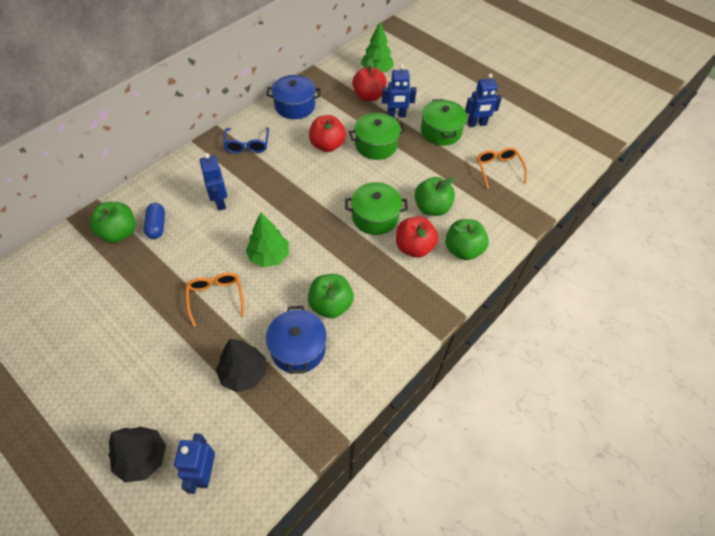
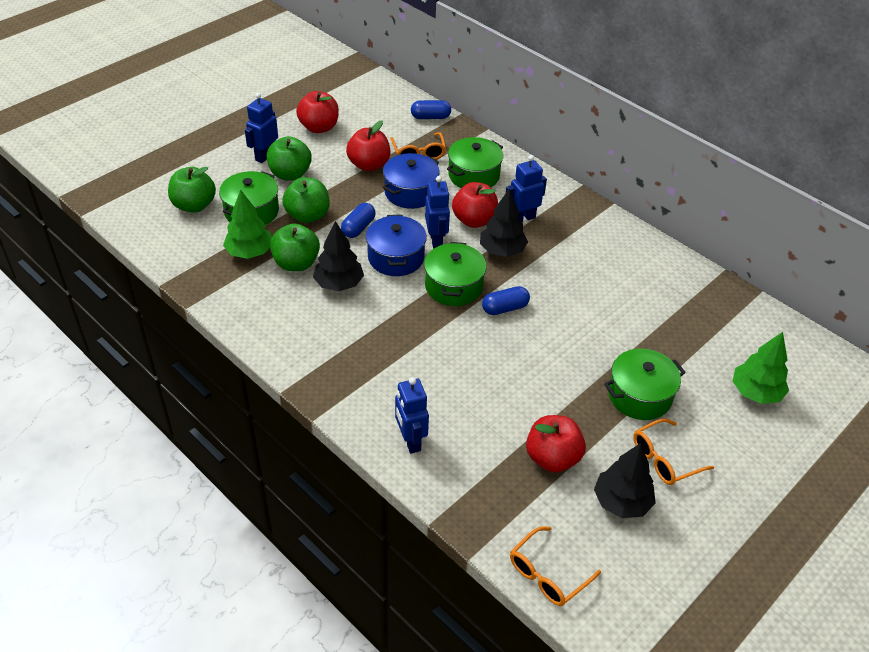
black tree: [109,426,166,483] [216,339,266,392] = 2 -> [313,221,364,291] [480,189,528,257] [594,443,656,518] = 3
blue capsule: [144,203,165,239] = 1 -> [341,203,376,238] [411,100,451,119] [482,286,530,315] = 3
blue glasses: [223,127,269,153] = 1 -> none = 0
green pot: [345,182,408,235] [349,113,406,160] [421,99,467,146] = 3 -> [219,171,279,225] [424,242,487,306] [447,137,503,188] [604,348,686,420] = 4
orange glasses: [186,273,244,327] [477,147,527,189] = 2 -> [390,132,446,160] [510,526,601,606] [633,418,714,485] = 3
red apple: [309,115,346,152] [352,58,387,101] [396,217,438,258] = 3 -> [296,91,339,133] [346,121,390,171] [452,182,498,228] [526,415,586,472] = 4

